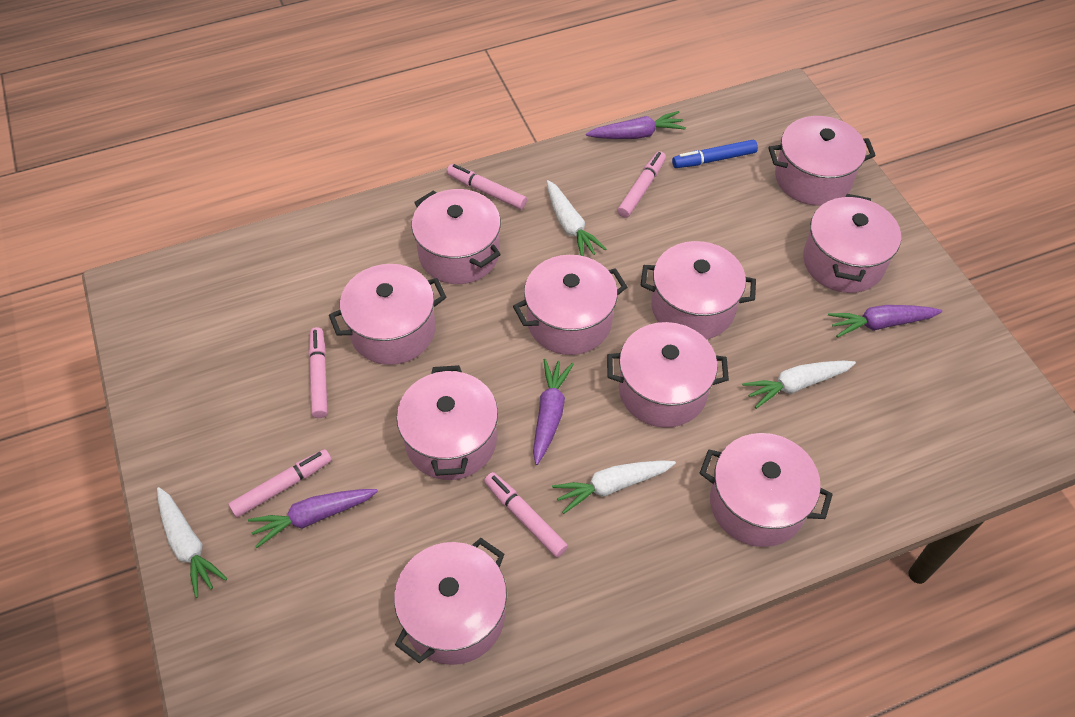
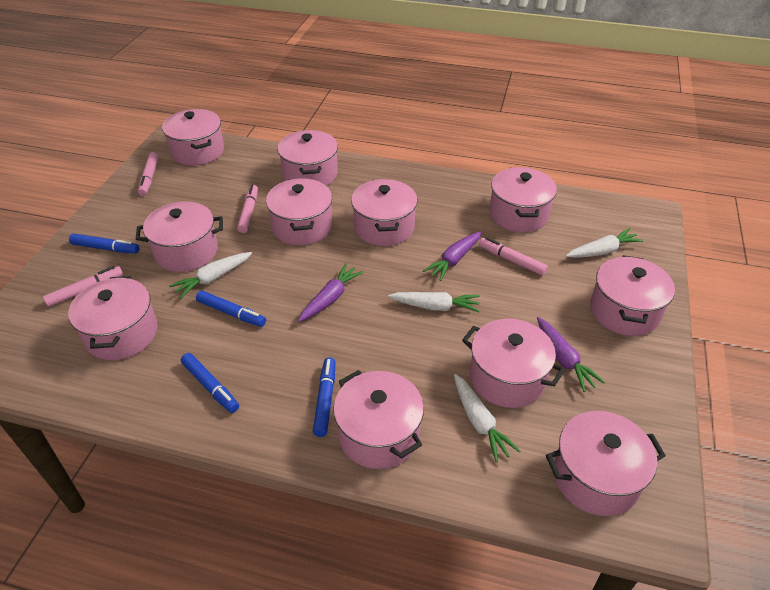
blue marker: [672,140,758,168] = 1 -> [69,234,139,254] [181,353,239,413] [196,290,266,327] [313,357,335,437] = 4
pink marker: [228,449,332,518] [308,327,327,418] [447,164,527,210] [484,472,568,557] [617,151,666,218] = 5 -> [43,266,123,307] [138,152,159,196] [237,185,258,233] [479,237,548,276] = 4
pink pot: [329,264,446,365] [394,538,507,665] [397,365,498,480] [412,189,501,284] [513,255,627,355] [607,322,729,428] [641,241,756,339] [700,433,833,547] [768,116,876,206] [803,194,901,293] = 10 -> [68,276,158,360] [136,201,223,272] [162,109,224,166] [266,178,332,245] [278,130,338,186] [333,370,424,469] [351,179,417,246] [462,319,565,408] [490,167,557,232] [546,411,666,516] [590,255,675,336] = 11
purple carrot: [248,489,378,548] [533,359,574,465] [586,111,686,139] [828,305,942,338] = 4 -> [298,263,364,322] [423,231,482,281] [537,317,606,392] = 3

